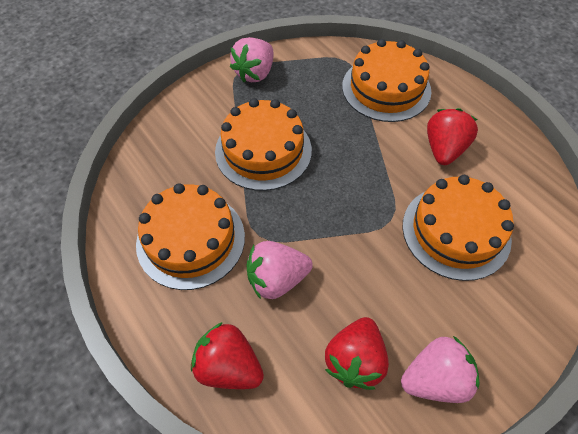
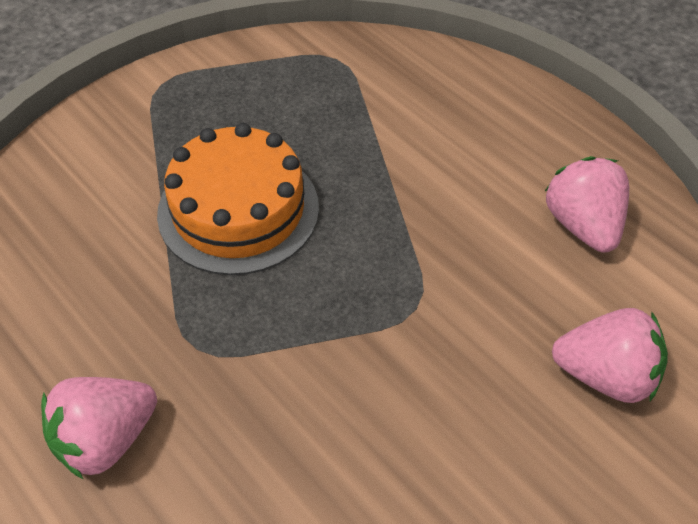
orange cake: [136,183,245,290] [215,98,312,191] [342,39,431,122] [403,175,514,281] = 4 -> [157,123,319,275] = 1
red strawberry: [191,322,264,389] [325,317,389,390] [427,108,478,165] = 3 -> none = 0

